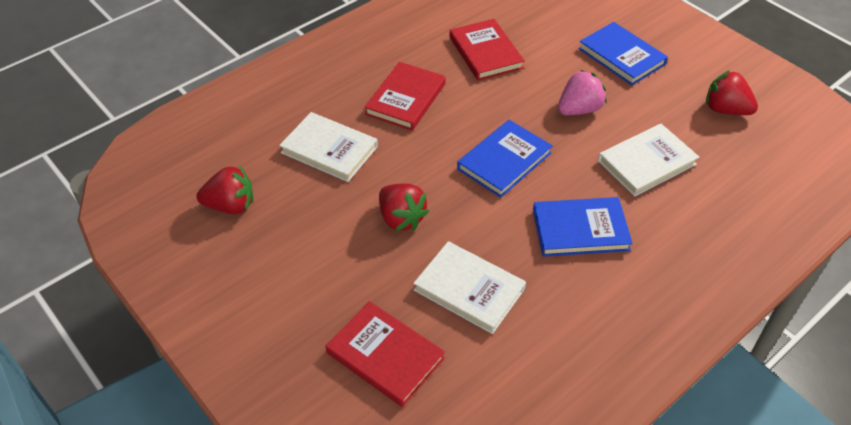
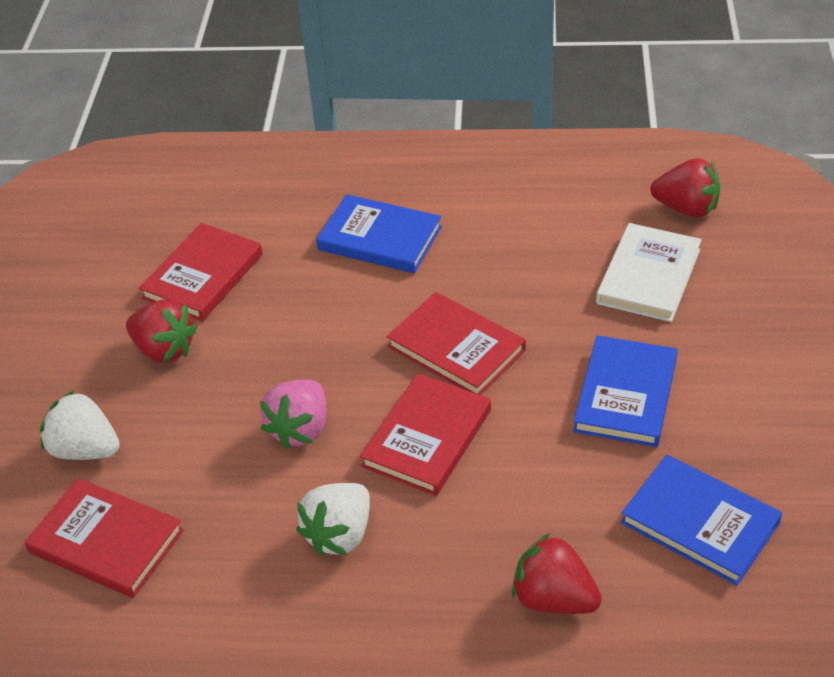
red book: [326,301,445,407] [364,62,446,131] [450,19,525,81] = 3 -> [25,478,184,598] [139,223,263,321] [360,373,491,496] [387,292,526,395] = 4
white book: [279,112,378,182] [413,241,526,334] [598,124,699,197] = 3 -> [596,223,702,322] = 1
white strawberry: none = 0 -> [40,390,120,460] [296,483,370,556] = 2

